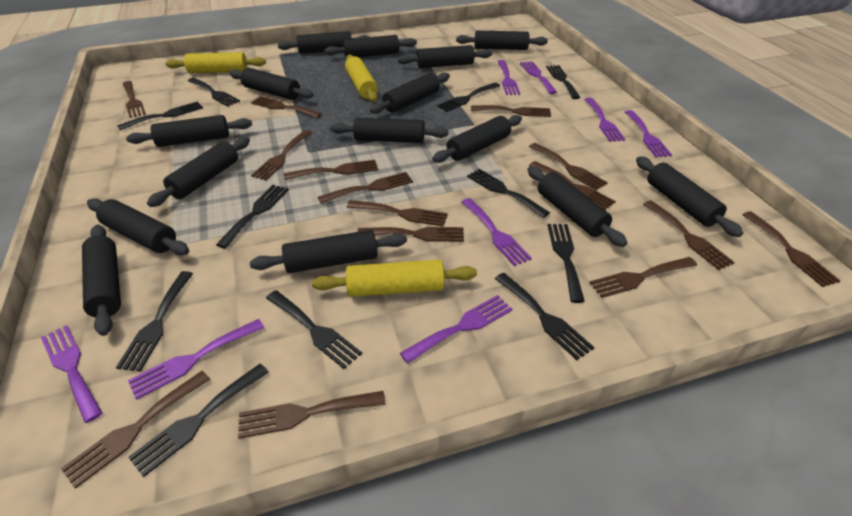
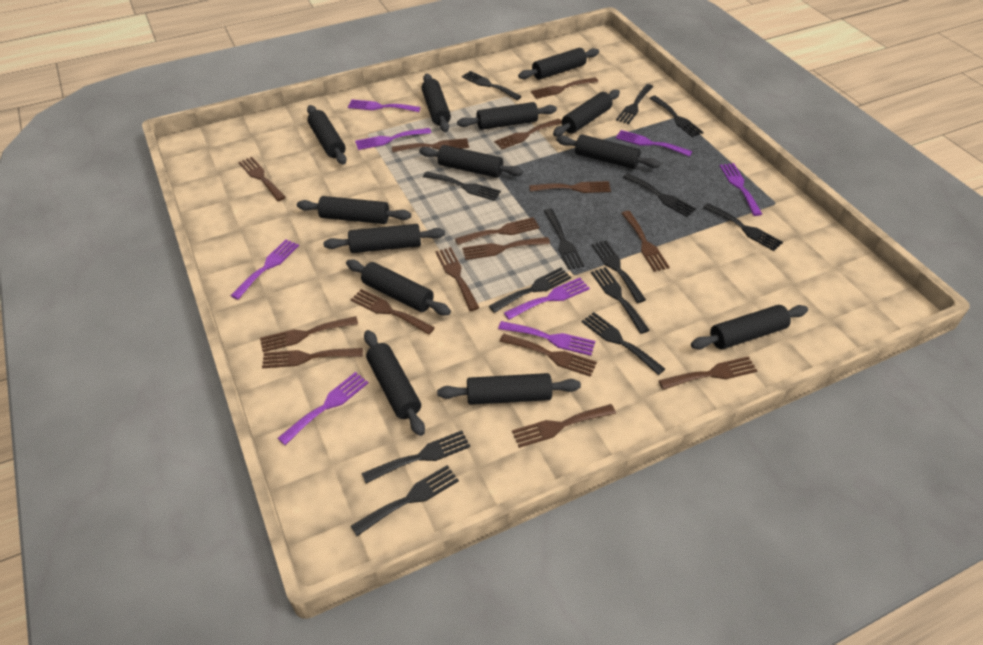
black fork: [116,271,193,371] [117,101,203,130] [128,364,269,477] [188,78,240,107] [216,185,289,249] [266,290,362,369] [437,83,500,112] [467,169,550,218] [495,273,595,360] [546,65,580,99] [548,224,585,303] = 11 -> [351,465,459,536] [362,430,470,483] [423,171,501,201] [462,71,522,100] [489,268,571,313] [544,209,584,270] [582,312,665,375] [591,240,646,303] [591,267,649,334] [616,84,653,124] [623,173,696,217] [649,96,704,137] [703,203,783,251] = 13
black rolling pin: [82,225,121,336] [87,198,189,255] [126,115,252,147] [147,137,250,207] [229,68,314,100] [250,230,407,273] [278,31,369,54] [325,35,417,57] [330,117,449,143] [370,73,450,114] [398,45,492,68] [432,115,522,163] [456,31,548,50] [527,166,627,247] [636,156,743,237] = 15 -> [297,196,411,224] [307,105,347,164] [323,224,445,253] [346,260,451,315] [364,330,425,436] [419,145,523,178] [422,74,451,132] [437,373,581,405] [457,102,557,130] [518,48,599,80] [553,90,620,137] [556,134,661,169] [691,305,808,350] = 13
yellow rolling pin: [165,52,266,73] [312,260,477,297] [345,55,378,102] = 3 -> none = 0

